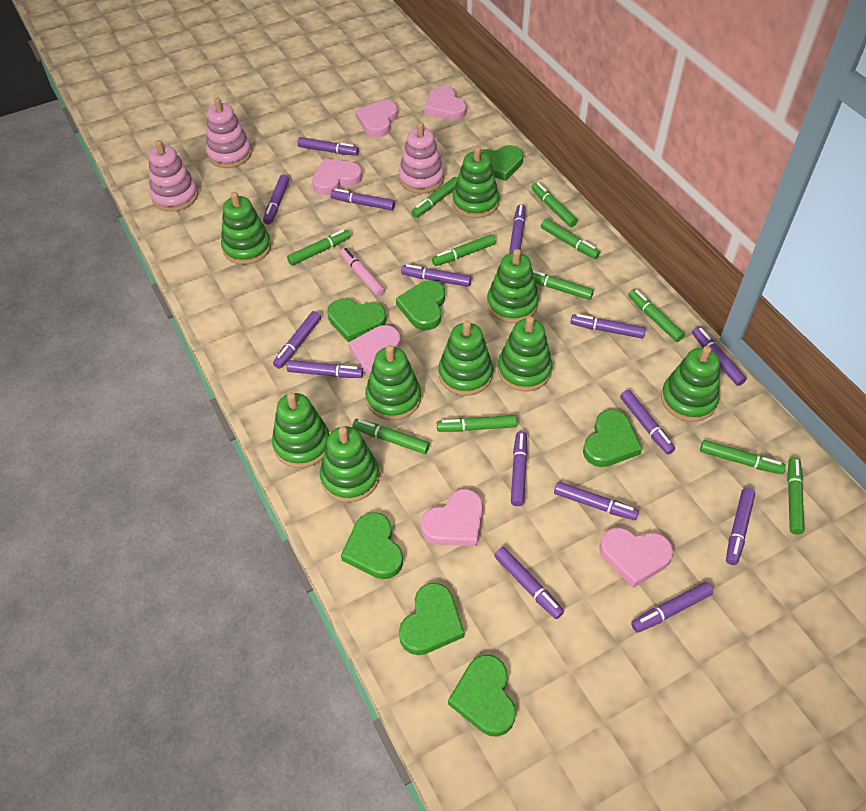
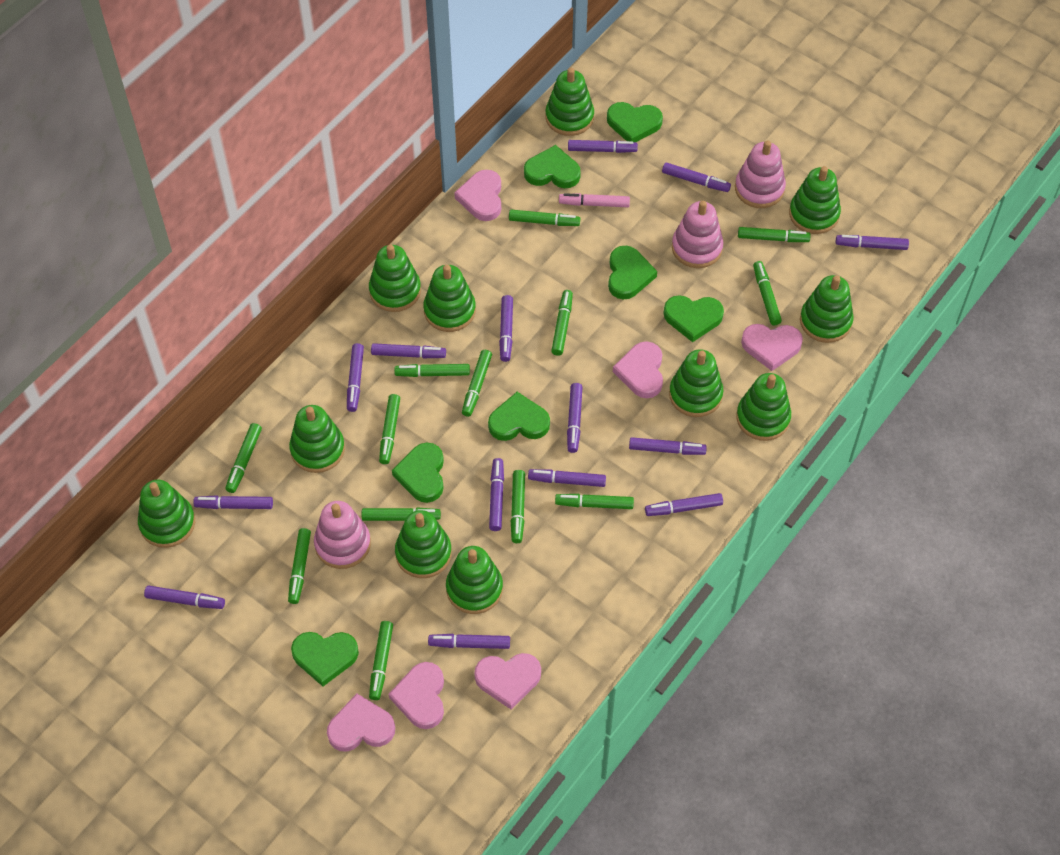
green marker: [287,229,351,265] [352,419,430,454] [411,177,458,218] [432,234,496,266] [437,415,517,432] [531,182,578,227] [533,270,594,300] [541,219,600,259] [628,289,685,342] [700,440,786,474] [787,457,804,535] = 11 -> [225,423,262,493] [288,528,311,604] [362,507,441,521] [369,621,393,700] [379,394,400,464] [394,364,470,377] [462,350,492,417] [509,210,580,226] [511,470,525,543] [551,290,573,356] [555,494,634,509] [738,227,811,242] [753,261,782,325] = 13
green stacking toy: [221,192,271,265] [272,392,329,468] [320,426,380,502] [365,345,421,420] [439,320,493,396] [452,146,499,218] [487,249,539,323] [498,316,552,391] [661,346,720,422] = 9 -> [138,480,195,548] [289,405,345,473] [369,244,421,312] [395,510,452,578] [423,265,476,332] [446,546,503,614] [546,68,594,136] [669,349,723,417] [736,373,791,441] [789,166,841,234] [800,275,854,343] = 11
purple marker: [263,175,289,225] [273,311,321,369] [287,360,363,378] [297,137,359,156] [330,188,395,210] [401,264,471,287] [494,547,564,619] [509,204,526,253] [511,431,528,506] [554,482,639,520] [570,314,646,338] [620,390,675,454] [631,582,713,633] [692,327,747,386] [726,488,755,565] = 15 -> [144,586,225,609] [193,495,273,509] [347,343,364,412] [371,343,446,358] [428,634,510,649] [489,458,504,531] [499,295,513,362] [528,469,606,487] [567,383,582,453] [568,140,638,153] [629,437,707,455] [645,493,723,516] [662,162,731,192] [836,235,909,250] = 14

